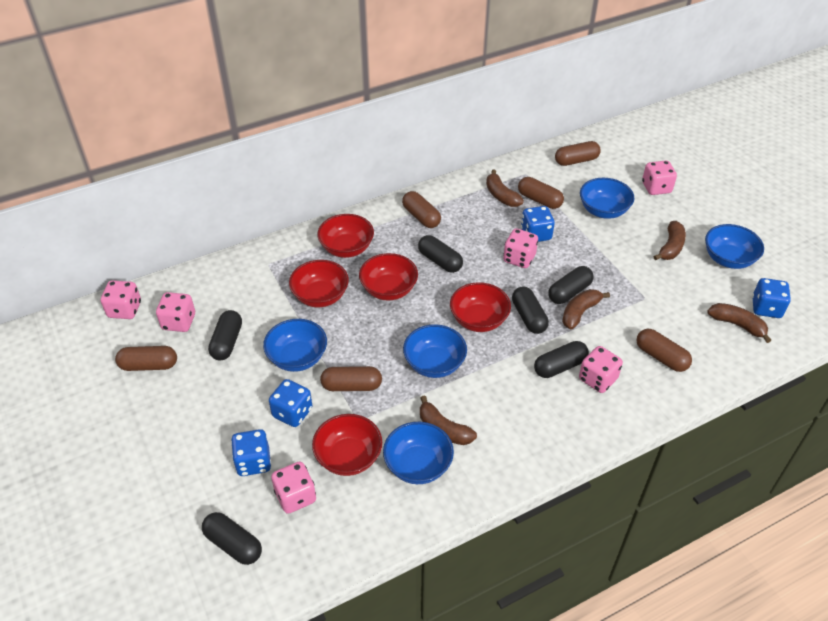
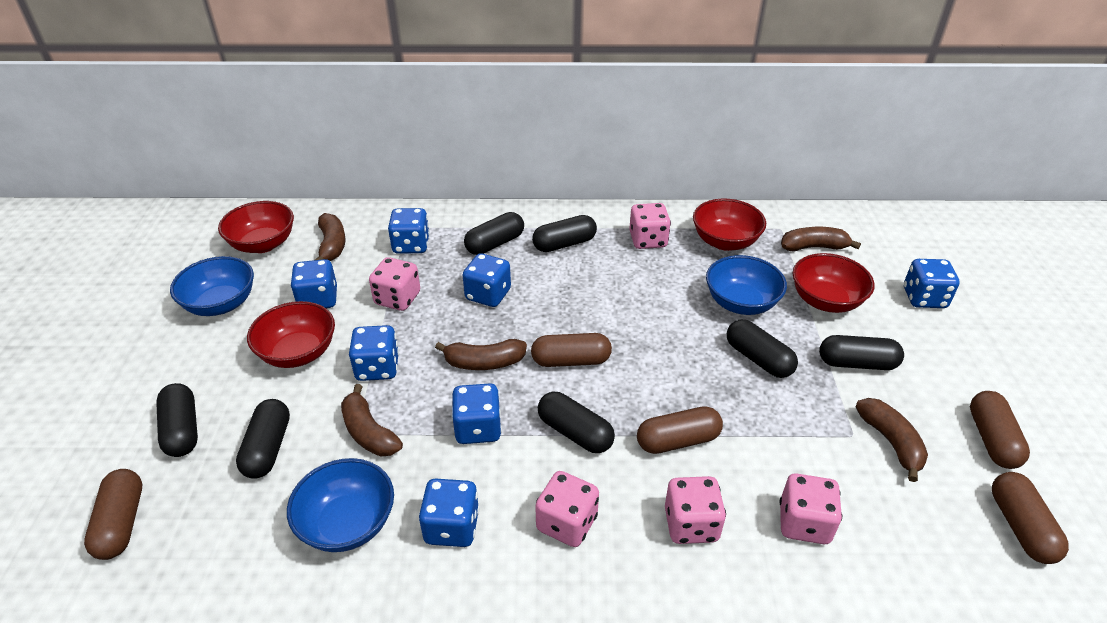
black capsule: [202,512,262,565] [208,310,242,360] [418,235,463,273] [512,287,549,334] [534,341,589,378] [548,266,594,304] = 6 -> [156,383,198,457] [236,399,290,479] [464,212,524,255] [532,215,597,252] [538,392,615,453] [727,319,798,378] [819,335,904,370] = 7
blue bowl: [263,319,327,372] [383,422,454,484] [403,324,467,378] [580,178,634,219] [705,224,764,269] = 5 -> [170,256,254,316] [287,458,394,552] [706,255,787,315] = 3
blue dice: [231,429,271,476] [269,379,312,427] [521,206,555,242] [752,278,791,318] = 4 -> [290,259,337,308] [349,325,399,381] [388,208,430,254] [419,479,479,547] [452,383,502,444] [463,253,511,307] [904,259,959,308] = 7
brown capsule: [115,346,177,371] [320,366,382,391] [402,191,441,228] [518,177,564,209] [555,141,601,166] [636,329,692,372] = 6 -> [84,469,142,560] [531,333,612,367] [637,406,723,454] [970,391,1030,469] [992,472,1069,564] = 5
pink dice: [101,280,141,319] [156,292,195,332] [271,461,316,514] [503,229,538,268] [579,346,623,393] [642,161,677,195] = 6 -> [369,257,420,311] [535,471,599,547] [629,203,671,249] [665,476,726,544] [780,473,842,544] = 5
red bowl: [289,260,349,307] [312,414,382,476] [317,214,374,258] [359,253,418,301] [450,282,511,332] = 5 -> [218,201,294,253] [247,301,335,368] [693,198,766,251] [793,253,875,313] = 4

